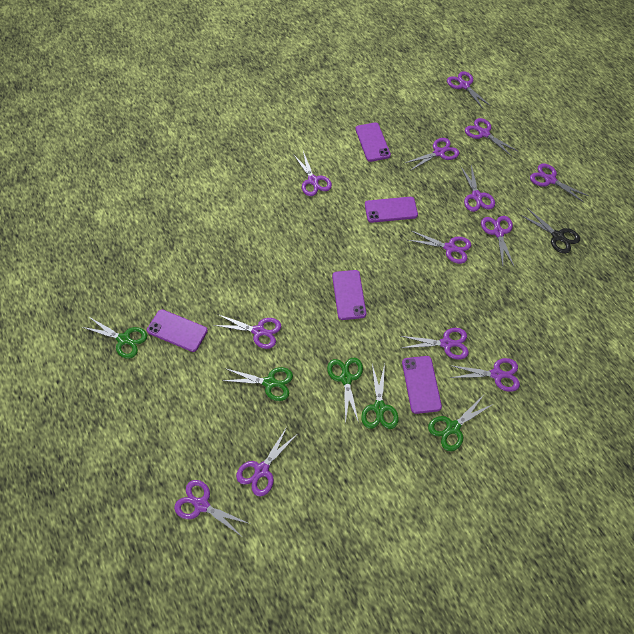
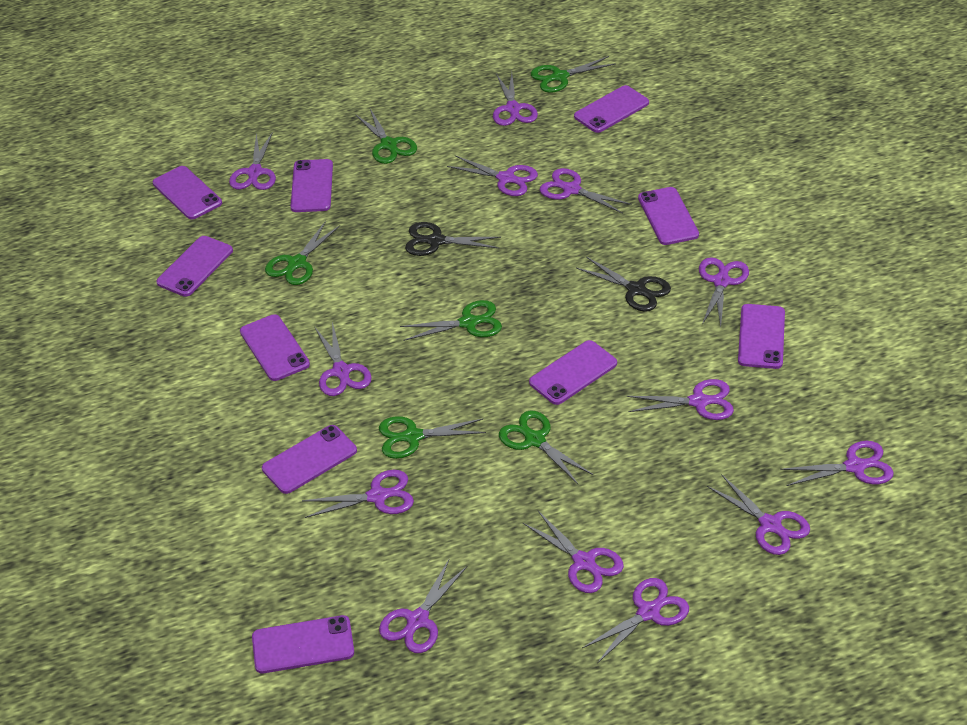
black scissors: [520,208,580,254] = 1 -> [405,222,501,256] [576,257,671,312] = 2
green scissors: [82,317,147,359] [222,367,293,401] [327,358,363,424] [361,364,399,429] [428,396,493,451] = 5 -> [265,221,340,285] [355,109,417,164] [379,416,486,459] [400,300,502,341] [499,410,593,484] [531,56,615,93] = 6
purple phone: [147,309,208,352] [332,270,366,320] [355,122,391,162] [365,197,418,223] [402,356,442,414] = 5 -> [153,166,222,219] [156,236,233,297] [240,314,310,381] [252,615,354,673] [262,425,357,494] [291,159,333,212] [529,340,617,405] [574,85,649,133] [638,187,699,245] [738,304,785,369] = 10

